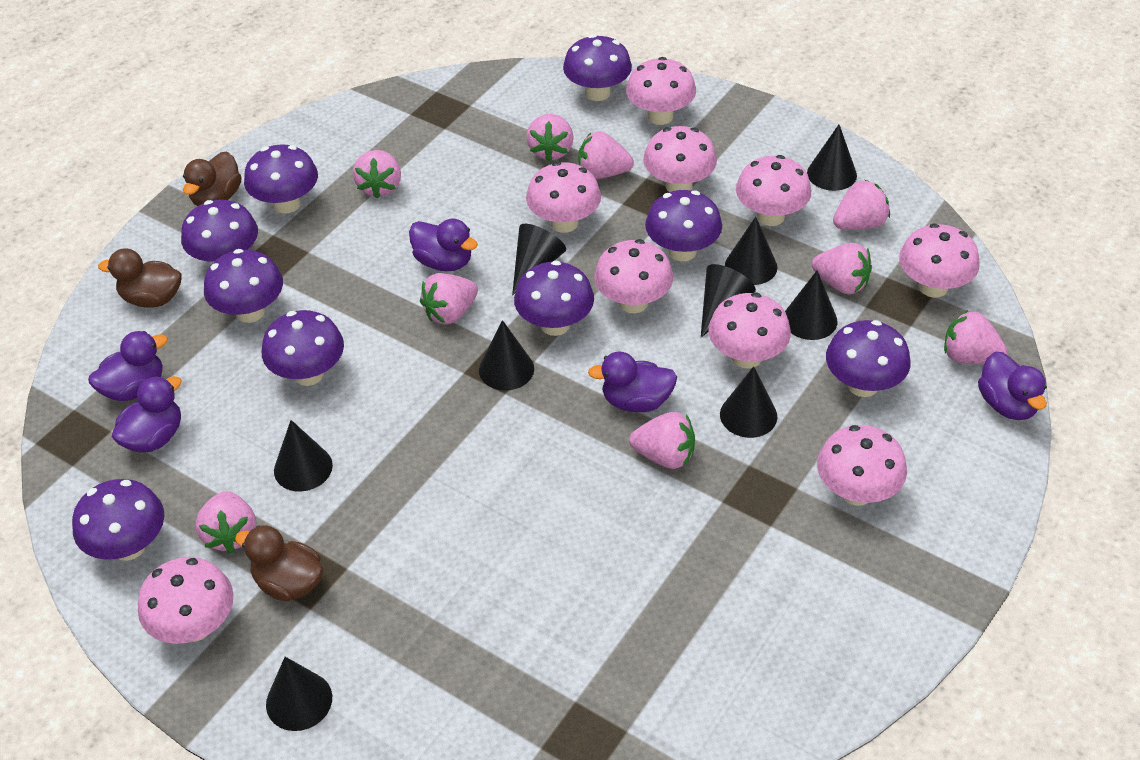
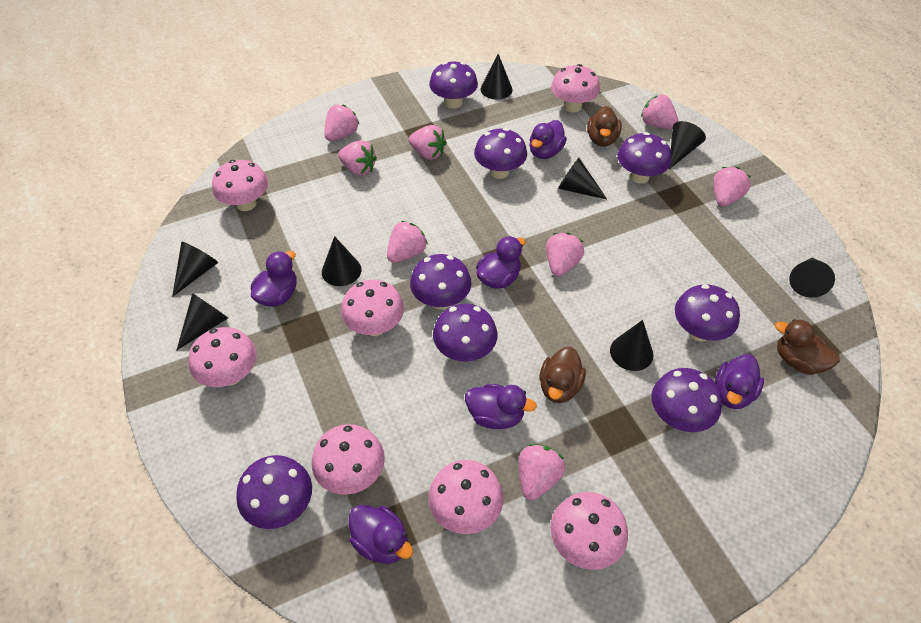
black cone: [266,657,332,731] [274,420,333,491] [479,320,534,391] [512,224,566,295] [701,264,756,338] [720,366,777,438] [725,217,777,285] [785,271,837,340] [807,125,857,191] = 9 -> [172,242,218,297] [177,293,228,350] [322,236,361,286] [481,54,512,100] [558,158,607,199] [610,320,653,371] [669,121,706,169] [789,258,835,298] = 8
pink mushroom: [138,557,234,644] [526,162,601,233] [594,239,673,313] [626,57,696,125] [643,126,717,192] [708,292,791,369] [736,155,811,226] [817,425,907,506] [899,223,980,298] = 9 -> [189,327,257,387] [212,160,268,211] [312,424,385,495] [341,280,404,336] [428,460,503,534] [550,492,628,570] [551,64,600,112] = 7
pink strawberry: [196,491,256,553] [353,150,401,199] [420,273,478,325] [526,114,574,162] [578,132,634,179] [629,412,695,469] [812,243,872,295] [833,180,890,230] [944,310,1008,364] = 9 -> [324,104,360,141] [338,140,377,176] [387,221,428,263] [408,125,447,160] [519,444,565,501] [546,233,584,277] [641,94,679,129] [714,167,751,207] = 8
purple duck: [88,331,168,401] [112,376,182,453] [409,219,478,271] [588,352,677,412] [978,352,1047,420] = 5 -> [251,251,297,307] [349,505,413,564] [465,384,537,429] [476,236,526,289] [530,120,567,159] [715,354,764,409] = 6
purple mushroom: [72,479,164,561] [181,200,258,263] [204,249,283,323] [244,144,318,214] [262,310,344,386] [514,261,594,336] [563,34,632,101] [645,190,722,261] [826,320,911,397] = 9 -> [236,455,312,529] [410,254,471,310] [429,62,478,109] [433,304,498,362] [474,128,527,179] [618,132,671,184] [651,368,722,432] [675,284,740,341] = 8

